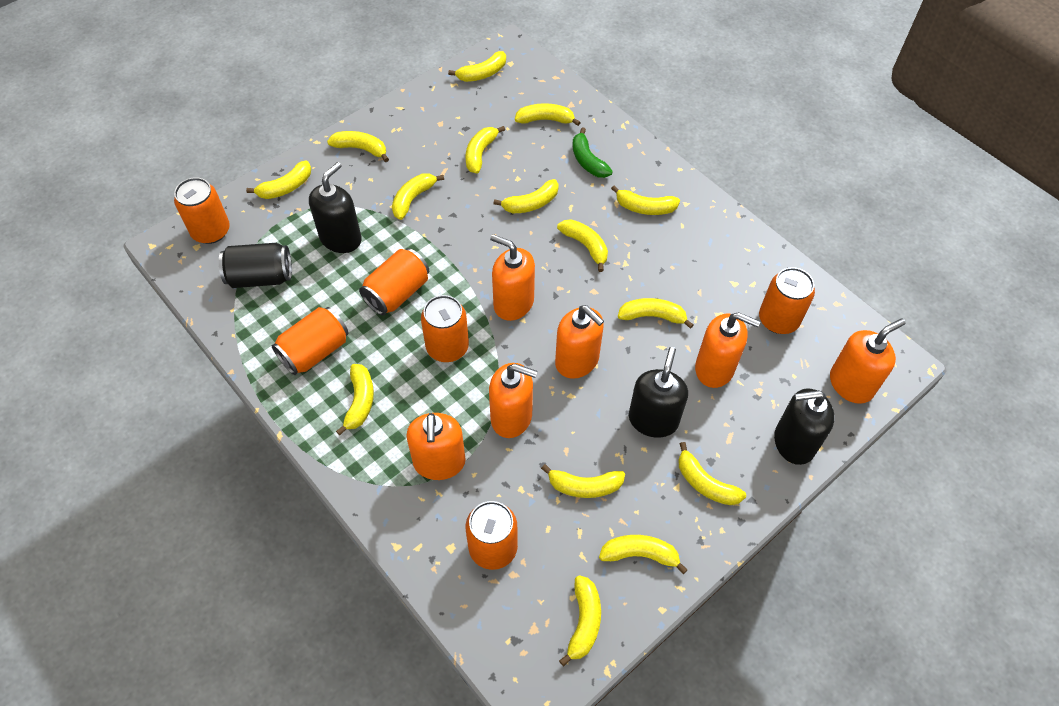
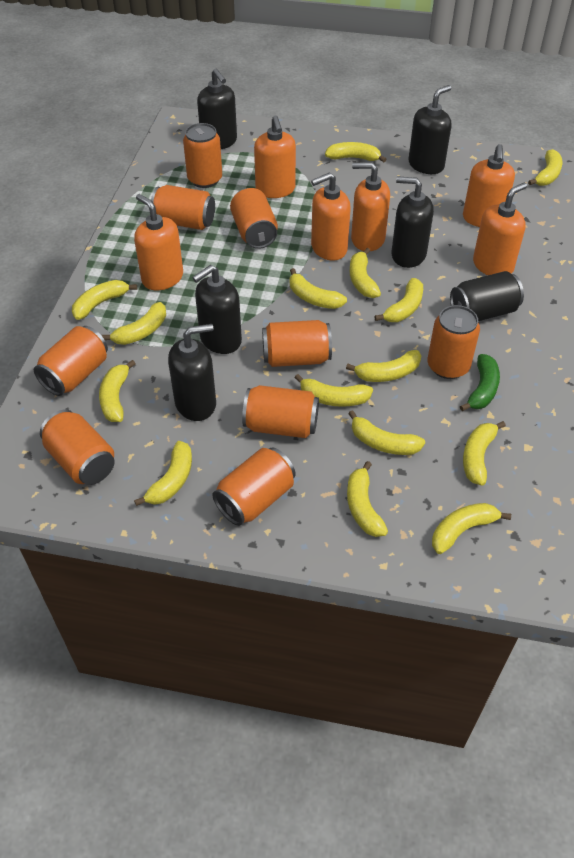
black soap dispenser: [309,162,362,253] [629,347,688,438] [774,388,835,465] = 3 -> [168,324,216,421] [192,265,242,354] [197,69,237,149] [391,176,434,268] [408,85,451,174] = 5
orange can: [174,177,230,244] [272,307,349,375] [359,248,429,315] [421,295,469,362] [466,501,518,570] [759,267,815,334] = 6 -> [33,326,108,396] [40,410,115,485] [151,185,215,230] [183,123,222,188] [212,448,296,526] [230,188,278,249] [242,385,319,438] [262,320,332,367] [428,305,480,379] = 9

